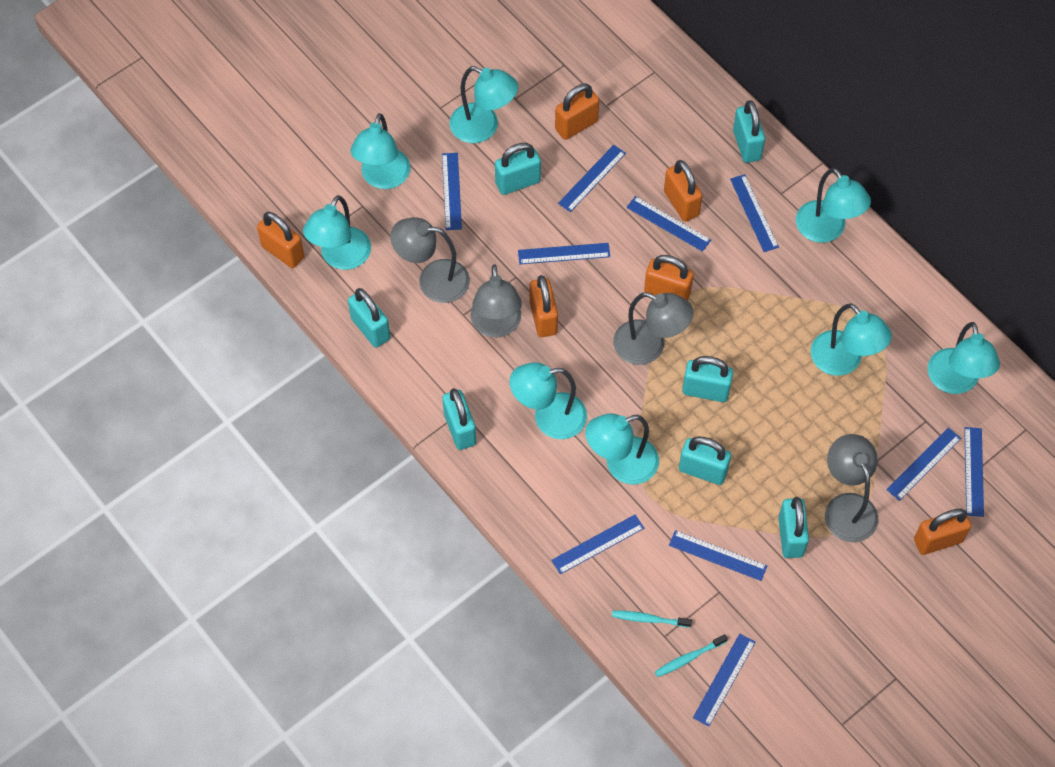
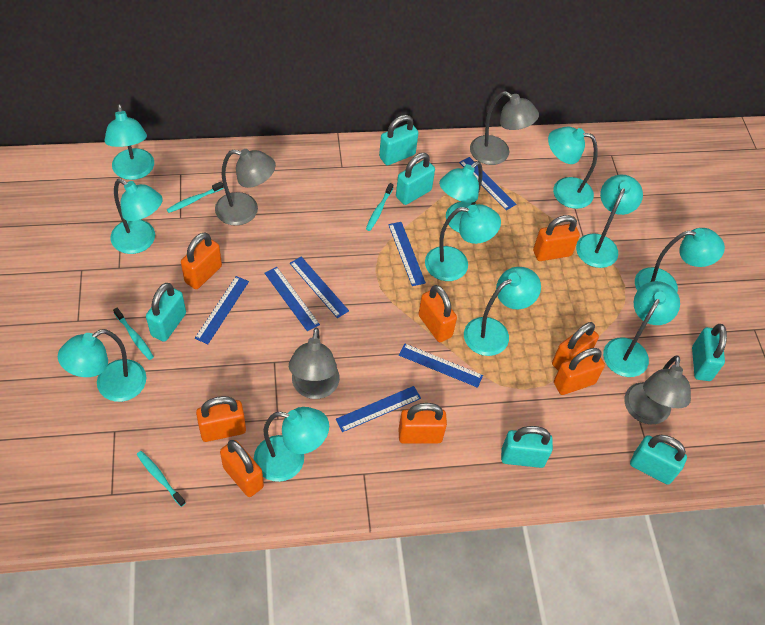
blue ruler: [442,153,462,230] [518,243,610,264] [551,514,644,574] [558,145,626,212] [626,196,711,252] [669,530,767,581] [693,634,755,727] [730,174,779,252] [886,428,961,501] [964,427,984,517] = 10 -> [195,276,249,344] [265,267,320,331] [290,256,349,318] [336,386,421,432] [388,222,426,286] [399,343,483,388] [459,157,516,210] = 7
orange padlock: [257,212,304,268] [530,275,558,337] [555,84,599,140] [644,255,694,301] [664,160,702,222] [914,509,971,555] = 6 -> [181,232,222,289] [196,396,246,442] [220,440,264,497] [398,403,447,444] [418,285,457,342] [533,215,580,261] [552,322,599,370] [554,348,605,395] = 8
turquoise lamp: [303,195,371,270] [351,113,411,189] [450,66,518,143] [509,362,587,439] [585,413,659,484] [796,168,871,243] [810,303,892,376] [928,322,1000,394] = 8 -> [58,329,147,402] [104,104,154,180] [110,179,163,254] [254,407,329,482] [425,204,501,281] [439,161,483,233] [464,267,541,356] [548,127,598,209] [576,175,643,268] [603,281,680,377] [635,228,725,292] = 11
turquoise padlock: [348,288,390,348] [442,388,476,450] [495,143,541,195] [679,437,731,485] [682,356,733,402] [733,100,765,163] [778,497,809,558] = 7 -> [146,283,186,342] [379,115,418,165] [396,153,435,205] [501,426,553,468] [630,435,687,485] [692,324,727,381] = 6
turquoise toothbrush: [612,611,692,628] [655,634,728,677] = 2 -> [113,308,154,360] [136,451,186,507] [167,182,223,213] [366,183,393,231] = 4

